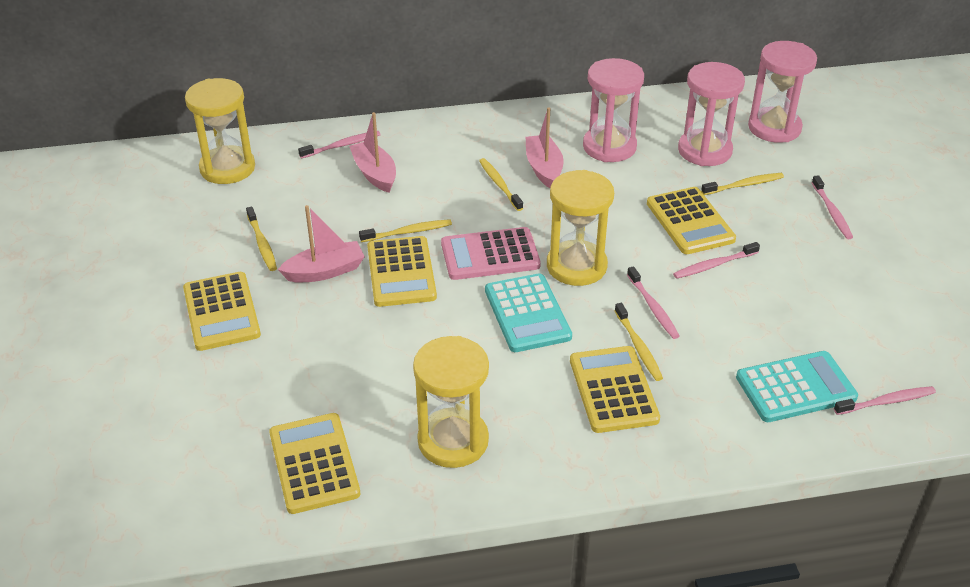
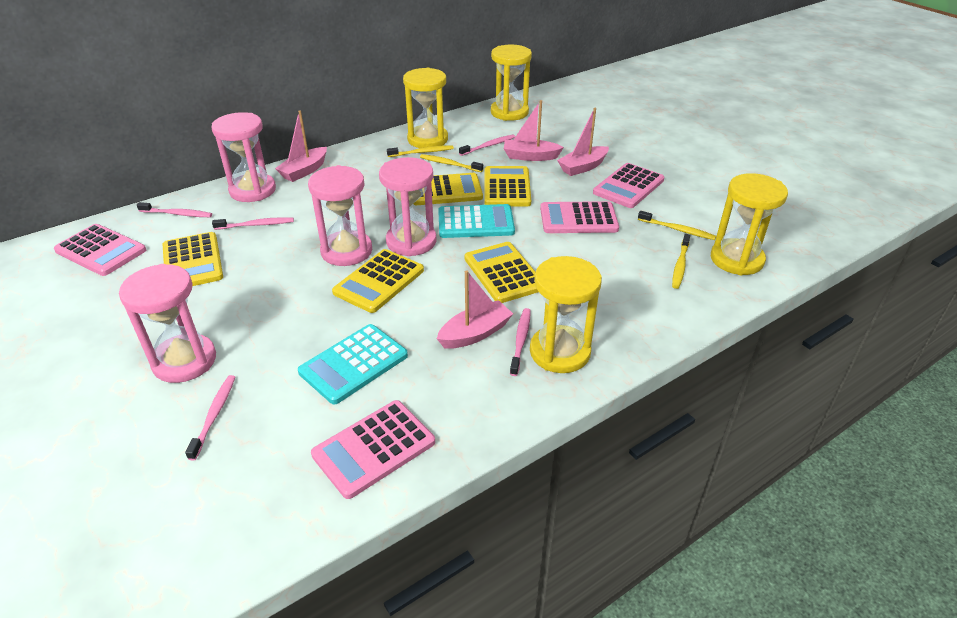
pink boat: [278,205,365,282] [349,112,396,193] [526,107,564,188] = 3 -> [275,110,327,182] [437,270,513,349] [504,100,564,161] [557,108,609,176] = 4
pink calculator: [441,227,541,280] = 1 -> [54,224,146,276] [311,400,435,499] [540,201,619,233] [593,163,664,208] = 4
pink hourglass: [583,58,644,162] [678,62,745,166] [748,41,817,143] = 3 -> [119,264,216,383] [211,112,276,202] [308,165,372,266] [379,157,437,257] = 4
yellow hourglass: [185,78,255,184] [413,336,489,468] [547,170,614,286] = 3 -> [403,68,448,148] [491,44,532,121] [530,256,602,373] [711,173,788,275] = 4
yellow toothbrush: [246,207,277,271] [359,219,452,242] [479,158,523,211] [615,303,663,381] [701,173,784,195] = 5 -> [387,145,454,157] [420,154,483,172] [638,211,716,240] [672,234,690,289] = 4

